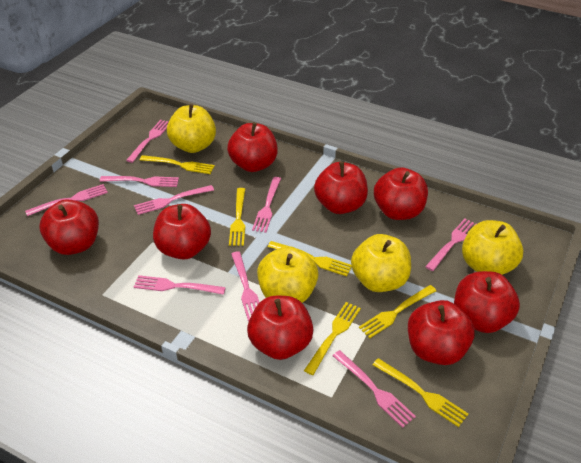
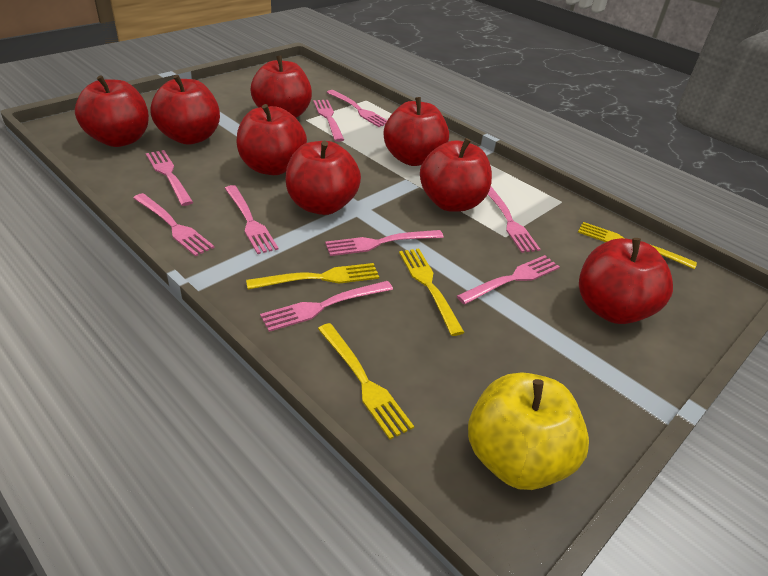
yellow apple: [167,104,216,153] [257,246,319,303] [351,234,411,292] [462,220,524,275] = 4 -> [468,372,589,490] = 1
yellow fork: [140,155,215,174] [229,188,245,246] [268,241,352,276] [304,302,361,375] [359,285,436,338] [373,358,468,427] = 6 -> [246,263,379,290] [318,323,414,440] [399,249,465,336] [578,222,697,269] = 4

